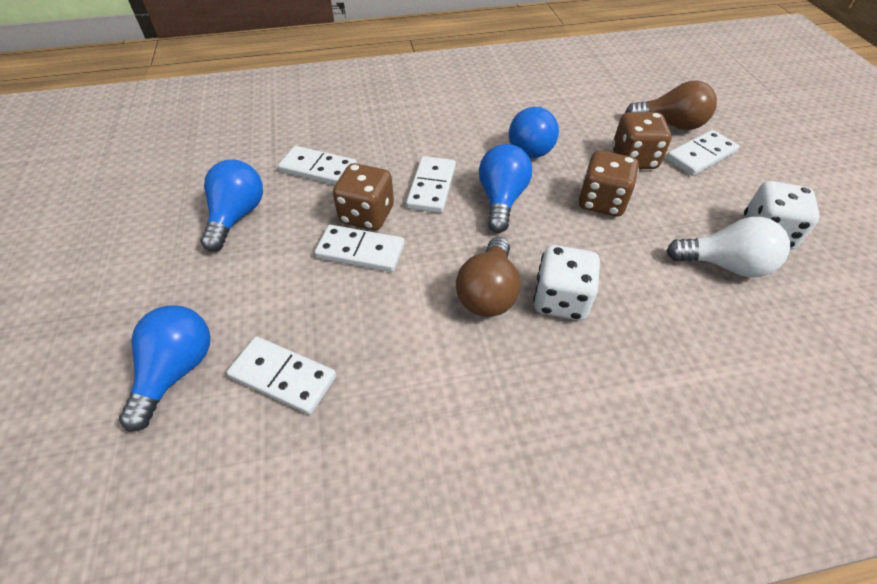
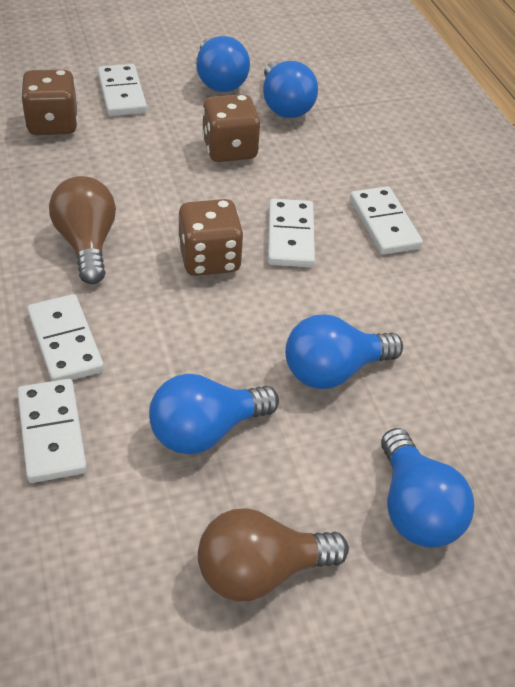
blue light bulb: [119,305,210,432] [200,160,263,252] [479,144,532,233] [509,107,559,158] = 4 -> [149,374,279,454] [197,36,250,92] [263,61,318,118] [285,314,403,389] [381,428,474,548] = 5
white dice: [533,245,600,320] [744,181,820,250] = 2 -> none = 0
white light bulb: [667,217,790,278] = 1 -> none = 0

